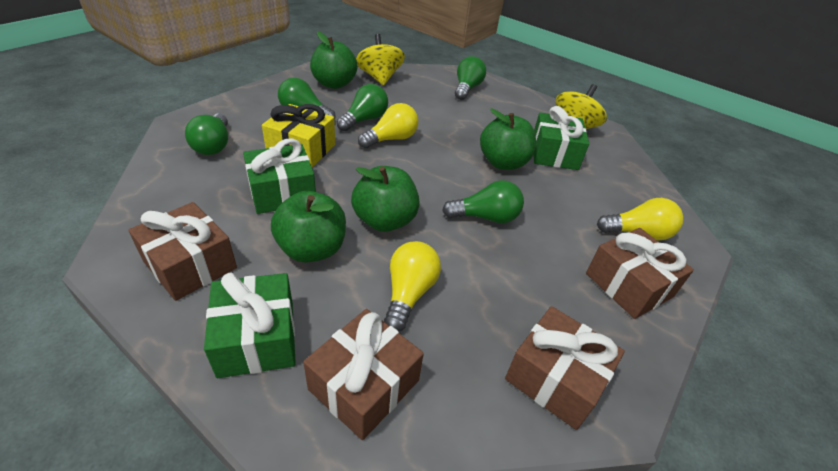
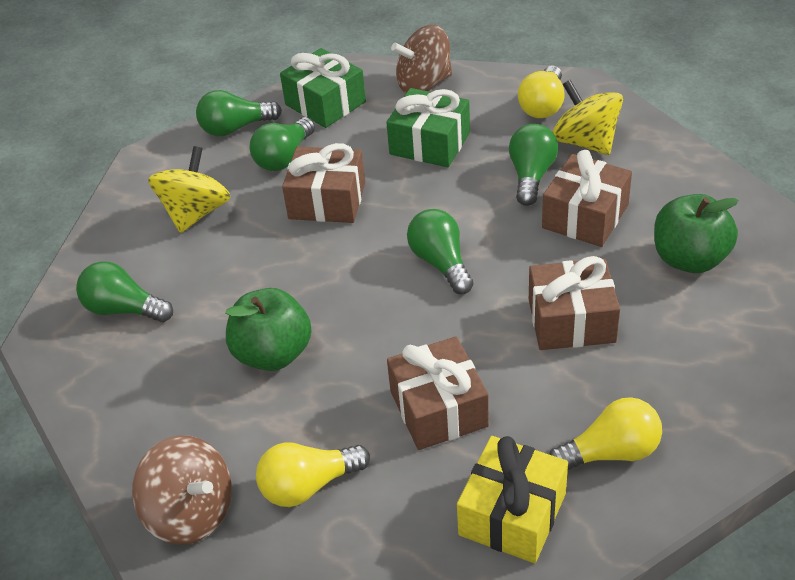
brown spinning top: none = 0 -> [132,435,232,545] [391,25,452,94] = 2
green apple: [271,191,346,263] [310,31,357,89] [351,166,420,232] [480,109,536,170] = 4 -> [225,288,312,371] [654,194,739,273] = 2
green gift: [204,273,296,378] [243,138,316,214] [533,106,589,170] = 3 -> [280,48,366,128] [386,88,470,167] = 2

